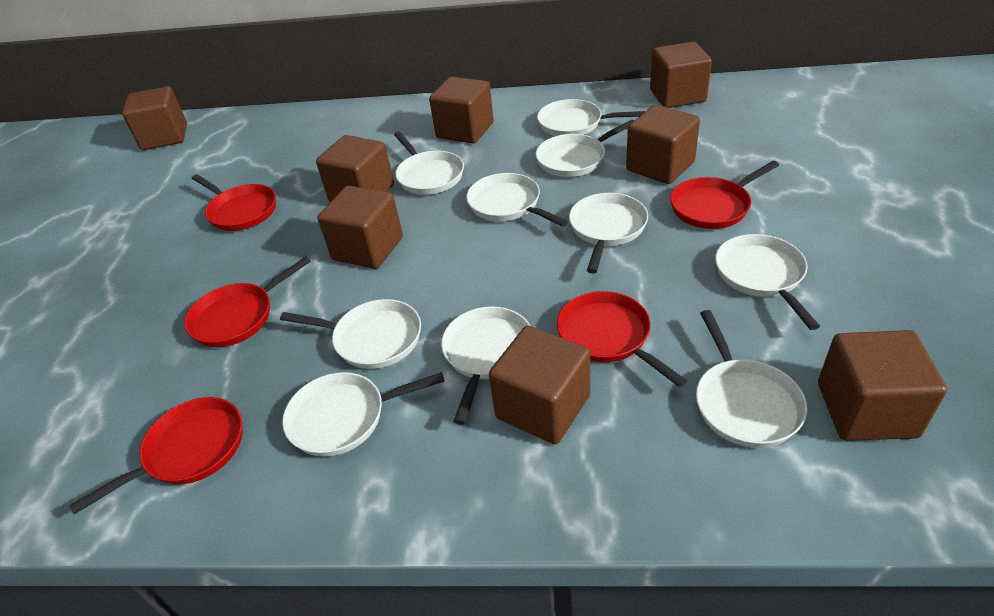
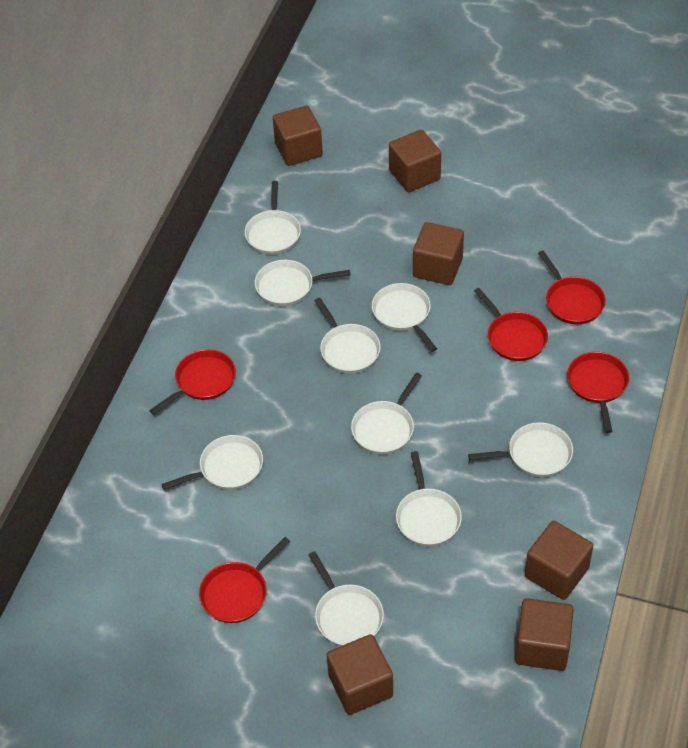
brown cube: [122,86,187,150] [316,135,394,202] [318,186,403,269] [429,77,494,144] [489,326,590,444] [626,105,700,184] [650,42,712,108] [818,330,947,441] = 8 -> [273,106,323,166] [327,634,393,715] [389,130,441,192] [413,222,464,285] [515,598,574,671] [525,521,593,600] = 6
white pan: [280,299,421,369] [282,372,445,457] [394,131,464,195] [441,307,531,425] [466,173,569,227] [536,120,634,177] [537,99,645,136] [569,193,648,274] [696,310,807,448] [715,234,820,330] = 10 -> [161,435,263,490] [245,181,301,254] [255,260,350,306] [309,551,384,646] [314,298,381,374] [351,373,422,454] [372,283,437,352] [396,451,462,546] [468,422,573,477] = 9

